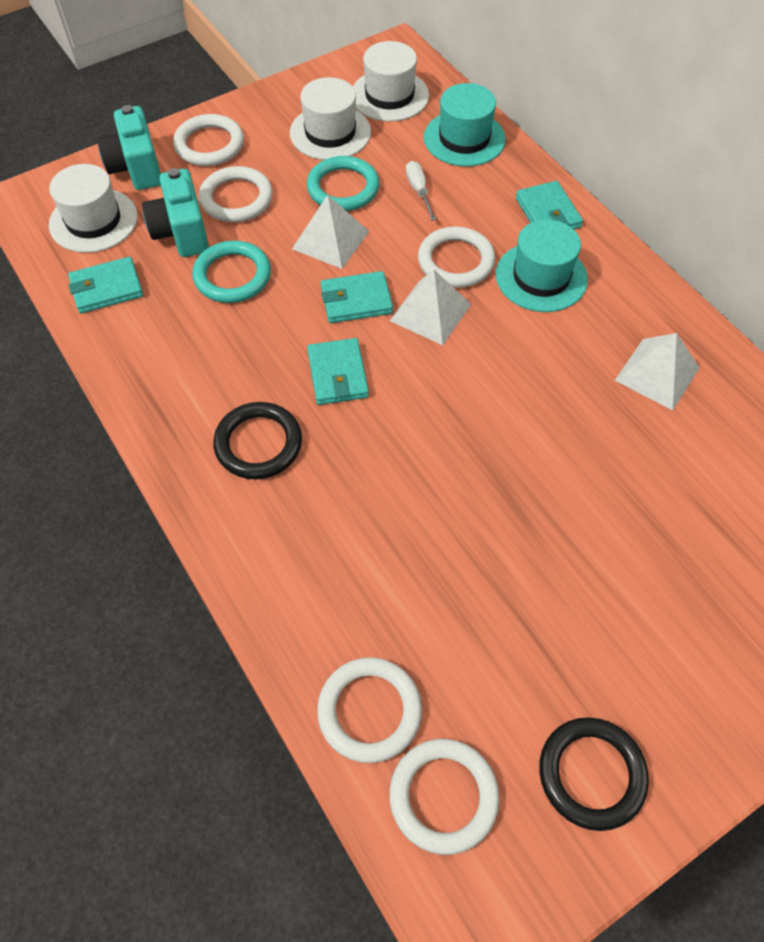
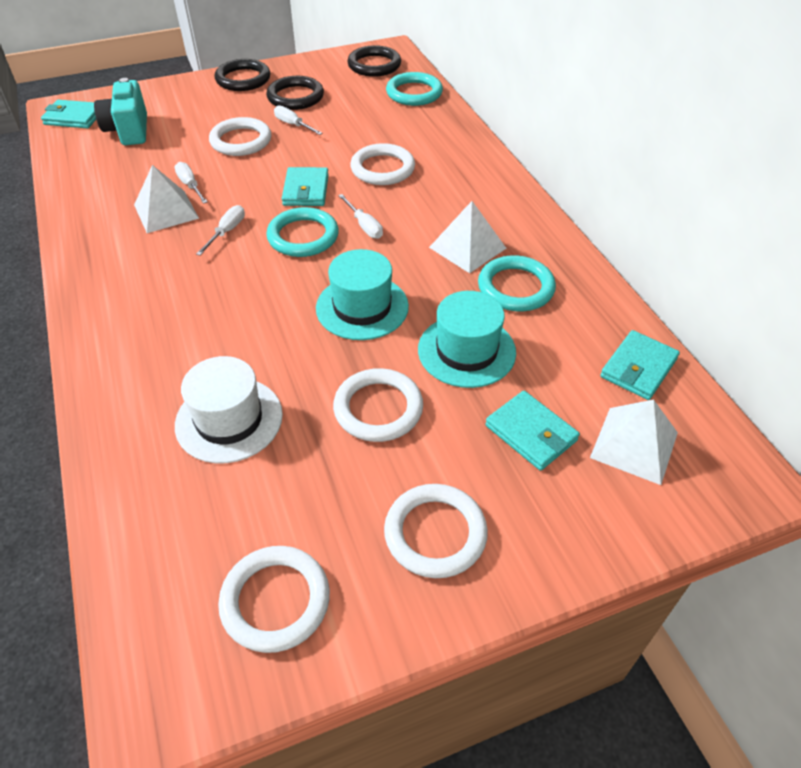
black ring: [213,402,302,479] [539,717,649,831] = 2 -> [214,59,270,91] [266,76,324,110] [347,45,401,77] = 3
turquoise camera: [97,105,161,190] [142,168,209,257] = 2 -> [94,78,147,145] = 1
turquoise ring: [192,241,271,303] [307,156,380,211] = 2 -> [266,207,339,257] [386,72,443,106] [478,255,556,311] = 3
white hat: [49,164,138,253] [290,77,371,160] [353,41,429,122] = 3 -> [175,356,283,463] = 1
white screwdriver: [406,161,436,221] = 1 -> [174,162,208,204] [196,205,245,256] [274,105,323,135] [338,194,383,239] = 4

